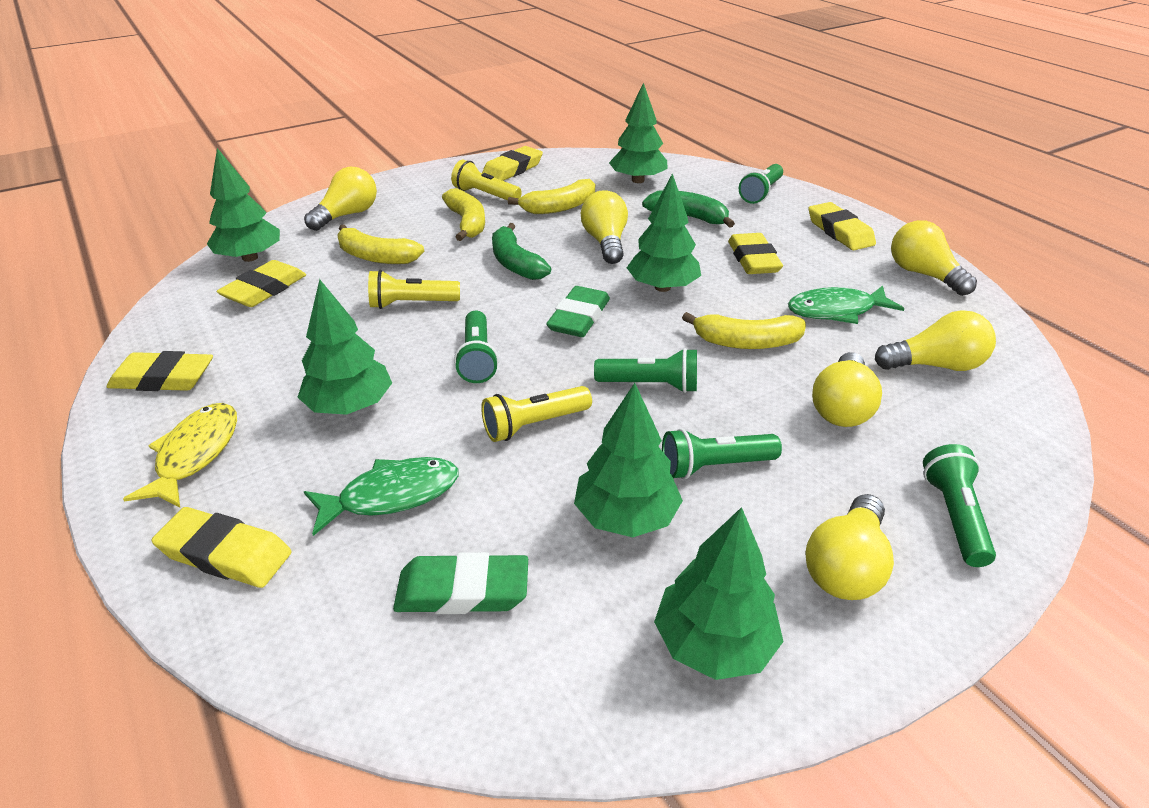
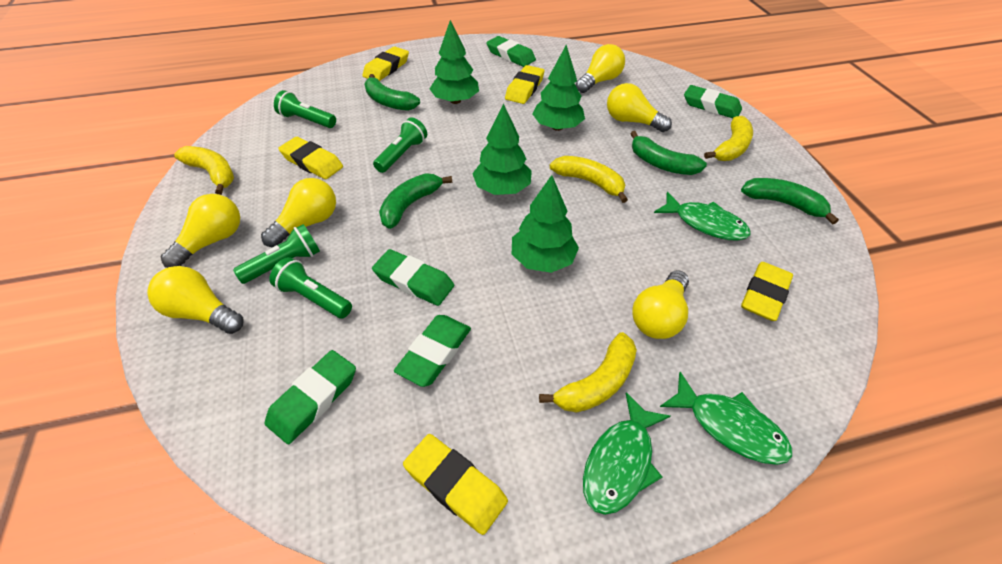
green banana: [492,223,551,280] [642,190,735,228] = 2 -> [364,74,420,111] [379,173,452,229] [630,131,707,175] [741,178,839,224] = 4
green eraser: [393,552,528,614] [546,286,610,337] = 2 -> [265,350,356,444] [372,249,454,306] [394,315,471,387] [486,36,536,67] [684,85,742,118] = 5
green fish: [304,457,458,536] [788,286,904,324] = 2 -> [583,392,671,515] [654,192,751,241] [660,372,792,465] = 3
green flashlight: [454,311,499,383] [594,348,697,393] [662,428,782,479] [739,164,783,204] [923,444,996,567] = 5 -> [233,224,320,284] [269,257,352,319] [274,90,336,128] [373,118,427,173] = 4
green tree: [207,148,280,262] [297,279,392,415] [574,383,683,537] [609,83,668,183] [627,173,701,292] [654,507,783,680] = 6 -> [430,20,479,104] [472,103,532,195] [512,175,579,273] [532,45,585,131] = 4
yellow eraser: [107,351,213,391] [152,507,292,588] [216,260,306,307] [482,146,543,181] [728,233,783,274] [809,202,876,250] = 6 -> [278,137,343,179] [362,46,409,81] [403,434,508,535] [505,65,544,104] [741,262,793,321] = 5
yellow fish: [123,403,237,507] = 1 -> none = 0
yellow flashlight: [368,270,460,309] [451,160,522,201] [481,386,592,442] = 3 -> none = 0

